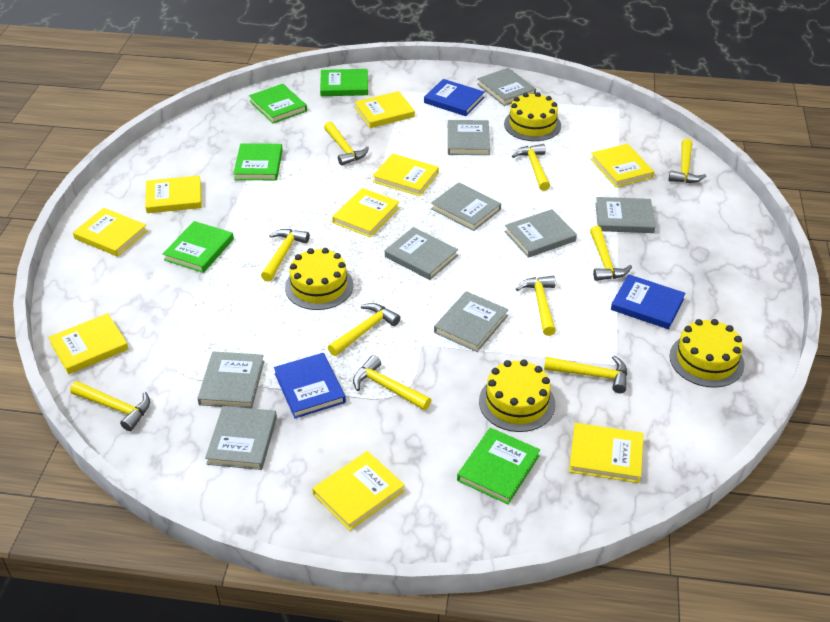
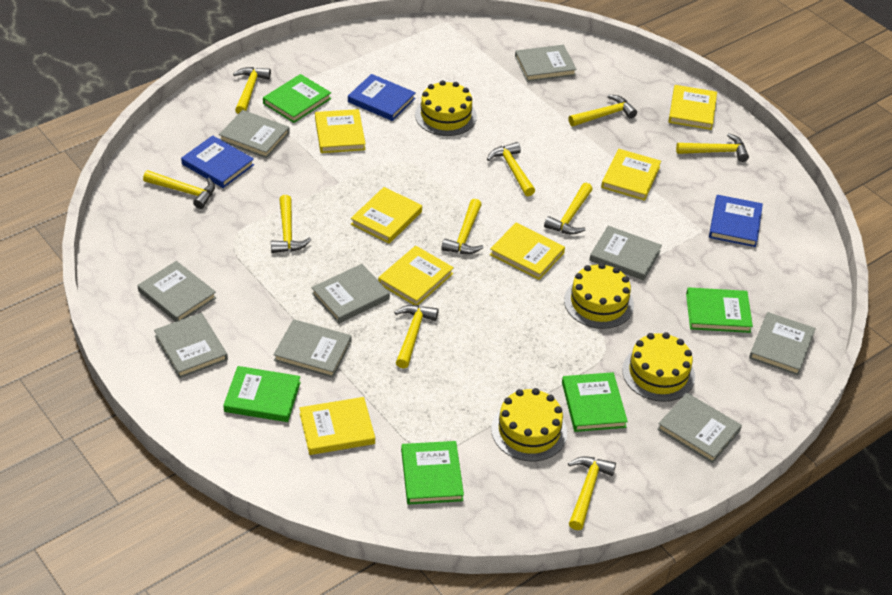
yellow book: [48,313,129,374] [73,208,148,257] [145,175,202,213] [312,451,405,531] [332,188,400,238] [355,91,415,128] [373,153,439,196] [569,423,644,483] [590,144,654,187] = 9 -> [300,397,375,455] [315,109,366,153] [351,187,422,244] [378,246,454,305] [490,223,565,280] [601,149,661,201] [669,85,717,130] = 7

